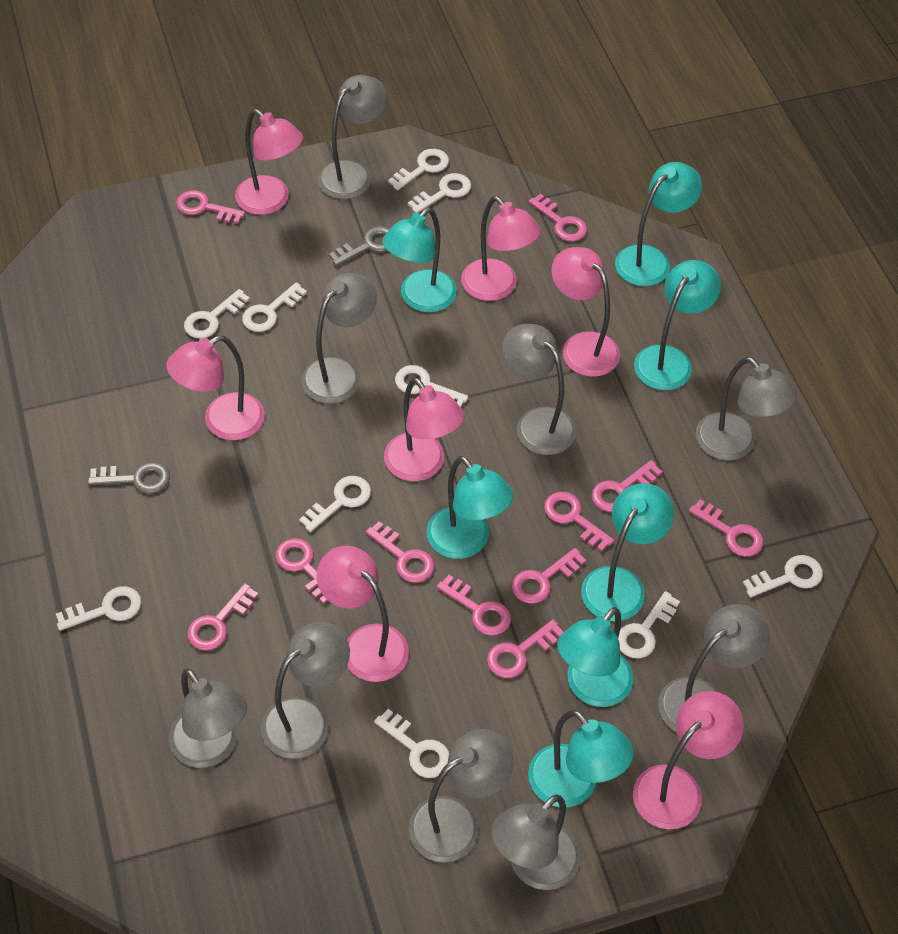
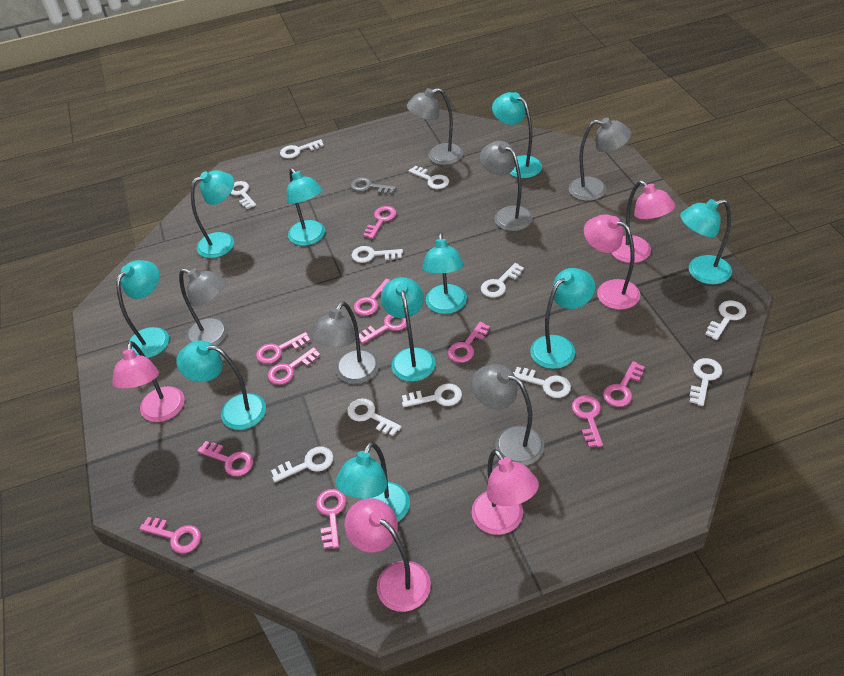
grey key: [88,462,170,493] [329,226,390,266] = 2 -> [351,177,397,194] = 1
grey lamp: [169,669,247,768] [261,621,350,759] [301,273,377,404] [318,75,387,199] [409,729,513,862] [491,794,580,890] [502,324,576,455] [658,604,770,732] [696,357,797,460] = 9 -> [179,268,228,346] [311,301,379,384] [407,88,463,165] [472,364,544,466] [480,141,533,231] [569,118,631,201] = 6
pink lamp: [166,335,265,440] [235,109,303,215] [317,546,409,682] [384,378,464,481] [461,196,541,301] [551,247,620,377] [633,691,744,829] = 7 -> [112,341,185,422] [345,498,431,612] [472,449,539,535] [584,214,640,310] [612,180,675,263] = 5
turquoise lamp: [382,207,457,312] [427,456,513,559] [528,710,634,807] [557,607,633,707] [581,483,674,621] [615,162,702,286] [634,260,721,390] = 7 -> [116,260,169,358] [176,340,266,430] [191,170,234,258] [287,168,325,246] [336,442,410,522] [381,277,435,382] [422,232,467,314] [492,92,542,178] [530,268,595,369] [680,199,732,284] = 10
white key: [56,586,142,631] [184,289,250,339] [242,282,307,332] [299,476,371,532] [374,709,449,778] [388,149,449,190] [395,365,468,407] [408,173,471,213] [618,591,680,658] [743,555,823,598] = 10 -> [230,181,256,209] [271,446,333,482] [280,139,324,159] [347,398,402,436] [351,246,403,263] [402,383,462,407] [408,166,449,189] [481,263,524,298] [513,367,571,398] [690,358,722,406] [705,300,746,340] = 11

